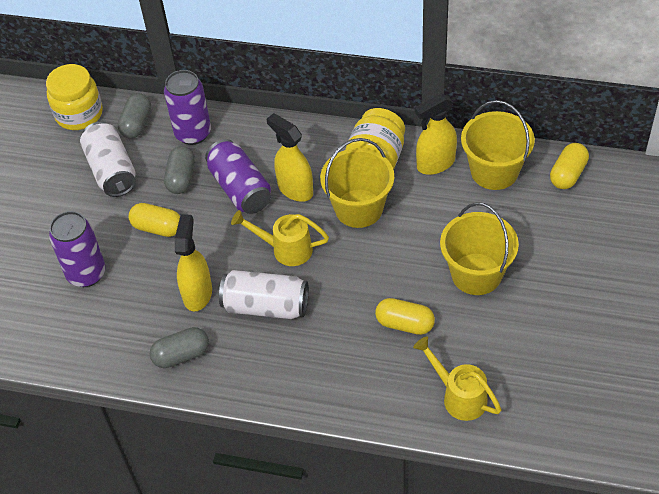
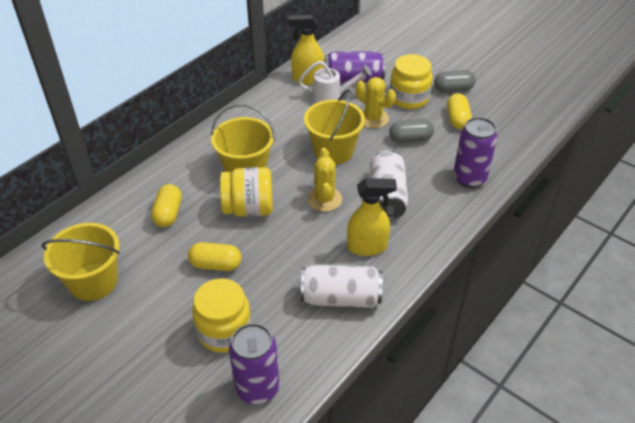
grey capsule: [118,93,151,138] [150,327,209,368] [164,146,195,194] = 3 -> [389,119,434,143] [434,70,476,93] = 2
white watering can: none = 0 -> [298,61,372,104] = 1
yellow cactus: none = 0 -> [307,148,342,212] [356,77,396,128] = 2
yellow jar: [46,64,103,130] [345,108,405,169] = 2 -> [192,278,251,353] [220,167,273,217] [389,54,432,109] = 3
yellow spray bottle: [175,214,212,311] [266,113,313,202] [415,93,457,175] = 3 -> [288,15,325,85] [347,178,397,256] = 2
yellow watering can: [231,210,329,266] [413,336,502,421] = 2 -> none = 0

